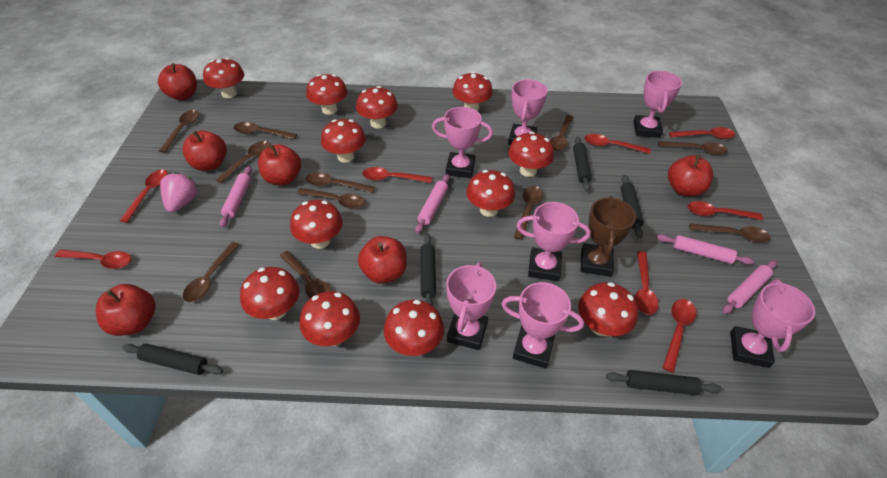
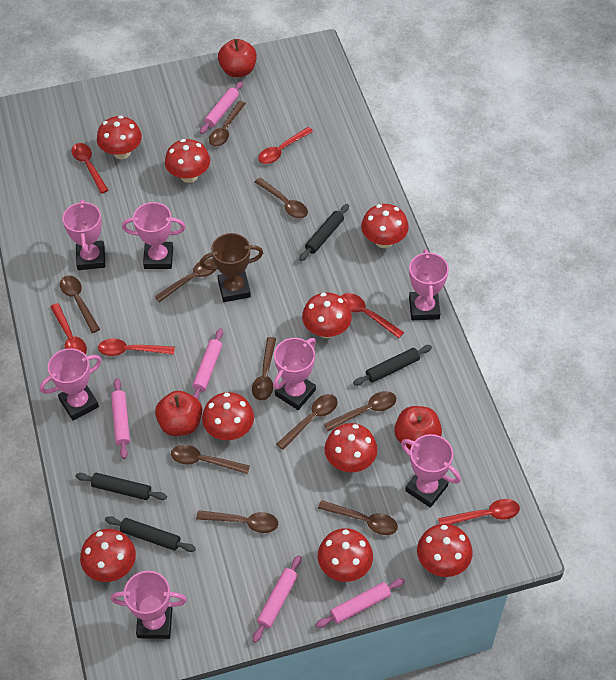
black rolling pin: [122,343,223,375] [420,234,436,306] [573,136,592,191] [606,370,722,395] [621,175,644,238] = 5 -> [75,473,167,500] [105,516,196,552] [299,204,349,261] [353,345,432,386] = 4
brown spoon: [159,110,199,153] [183,242,240,302] [216,141,270,183] [234,122,297,139] [280,251,331,298] [297,188,365,209] [306,172,375,193] [514,186,543,240] [550,115,574,151] [658,141,727,155] [689,223,771,243] = 11 -> [60,276,100,333] [154,258,217,302] [171,445,250,474] [196,510,278,533] [209,101,246,147] [252,337,276,401] [255,178,308,219] [277,394,338,450] [318,500,398,535] [324,391,396,431] = 10
pink rolling pin: [219,166,252,228] [415,174,450,233] [657,234,754,265] [722,260,777,314] = 4 -> [111,378,130,459] [192,328,223,400] [200,81,243,134] [253,555,301,643] [316,578,405,628] = 5
pink strawberry: [160,172,198,212] = 1 -> none = 0
red apple: [96,284,155,336] [158,63,197,100] [182,131,227,171] [258,144,301,185] [358,236,407,284] [668,155,713,196] = 6 -> [155,391,202,436] [218,39,257,77] [394,406,442,449] = 3
red mushroom: [203,58,244,98] [240,267,299,320] [290,200,343,249] [300,291,360,346] [306,74,348,115] [321,119,366,163] [356,86,398,128] [384,300,444,356] [452,72,493,111] [466,170,515,217] [508,132,554,177] [578,282,638,336] = 12 -> [80,529,136,582] [97,116,142,159] [165,139,210,183] [202,392,254,440] [302,293,352,338] [318,528,373,582] [325,423,377,472] [361,204,409,248] [417,524,473,577] = 9
red spoon: [55,250,131,269] [120,170,168,223] [362,167,432,183] [584,134,651,154] [635,251,659,315] [663,299,696,372] [669,127,735,139] [688,201,763,220] = 8 -> [50,303,87,355] [71,143,109,194] [98,339,175,356] [258,127,313,164] [341,293,404,338] [438,499,520,524] = 6

